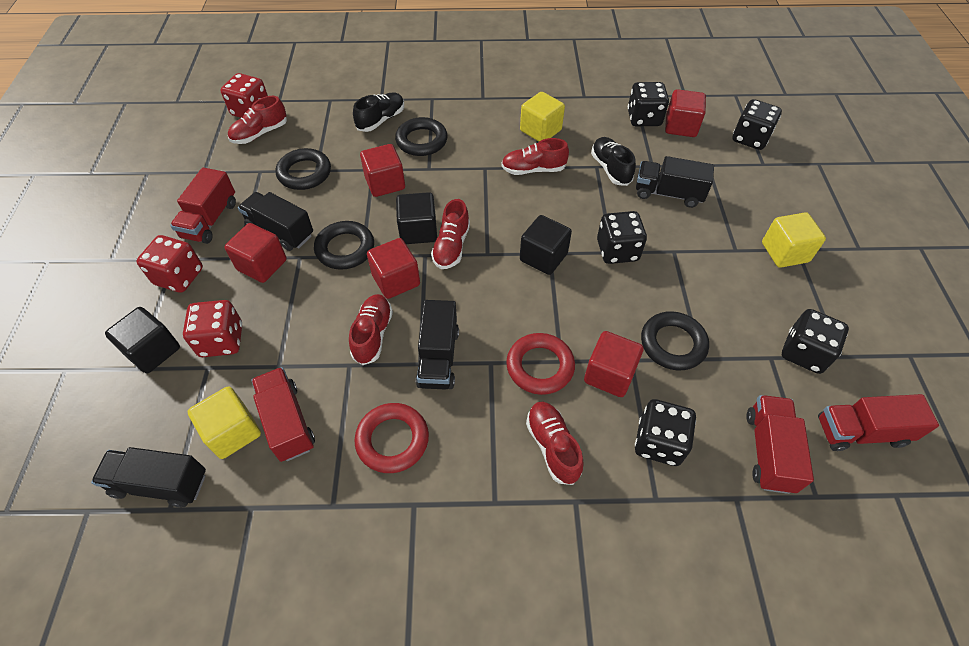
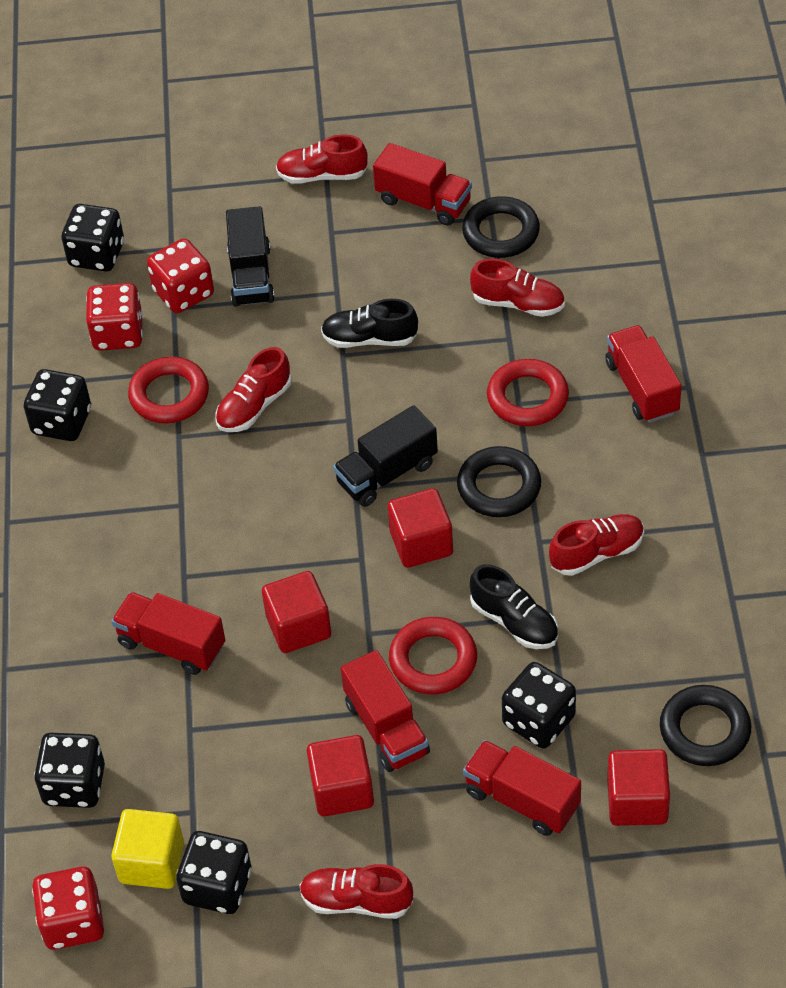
black cube: [105,307,180,374] [396,192,437,244] [520,215,572,275] = 3 -> none = 0
black ring: [276,148,331,190] [314,221,374,270] [395,117,448,156] [641,311,709,370] = 4 -> [457,446,541,517] [462,196,540,258] [660,685,751,766] = 3
black truck: [91,447,206,507] [238,192,313,251] [416,300,459,390] [636,156,714,208] = 4 -> [226,206,275,307] [333,405,438,507] = 2
red cube: [224,223,287,283] [360,144,405,197] [367,238,420,299] [584,331,644,397] [665,89,706,137] = 5 -> [262,571,331,653] [307,735,374,817] [388,488,453,568] [607,749,670,826] = 4
red ring: [355,403,429,473] [506,333,575,395] = 2 -> [128,357,209,424] [389,617,477,694] [487,359,569,426] = 3
red truck: [170,167,236,244] [251,367,315,462] [746,395,814,494] [818,394,939,451] = 4 -> [111,592,225,675] [341,650,430,772] [373,143,472,226] [463,740,581,836] [605,325,682,423] = 5
yellow cube: [187,387,261,459] [520,92,565,142] [762,212,826,268] = 3 -> [111,809,184,889] = 1

